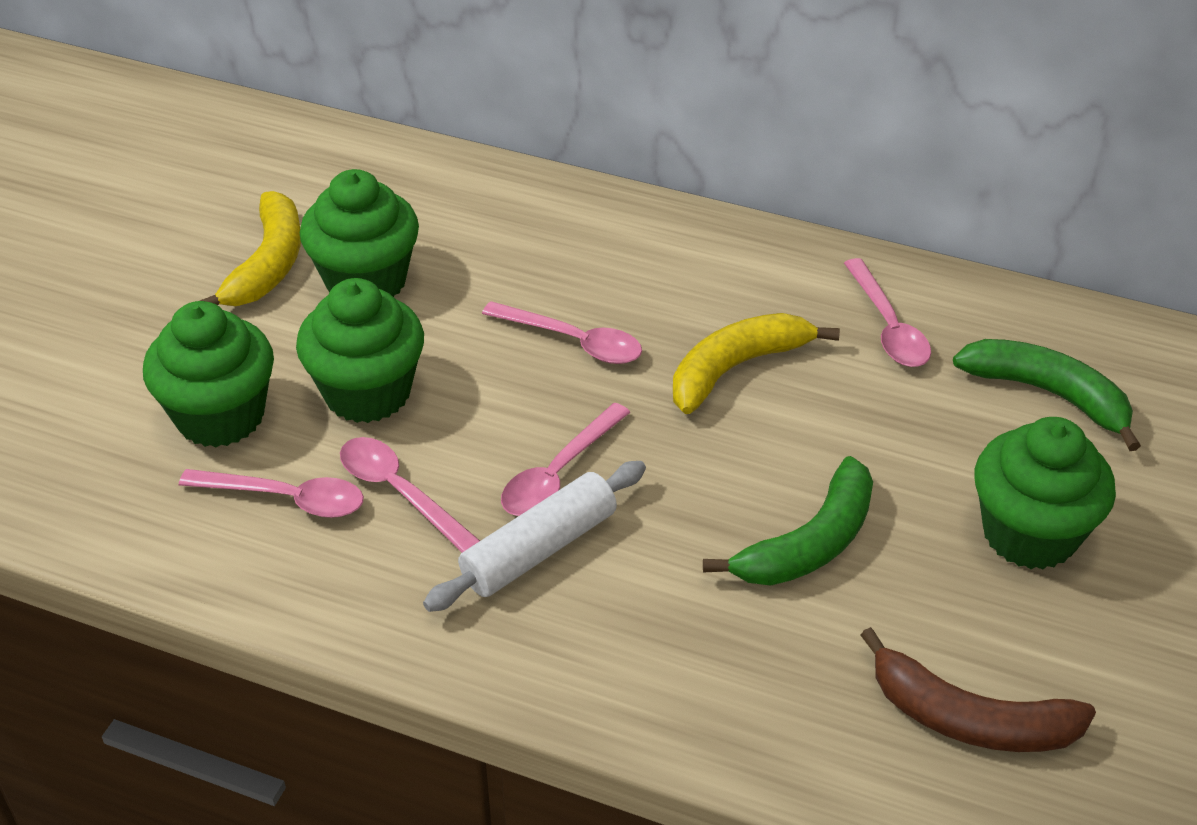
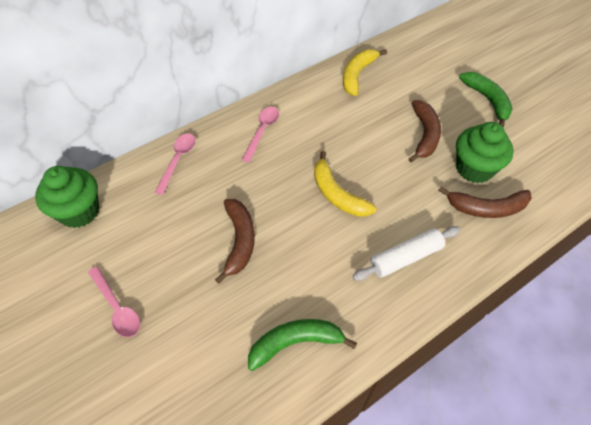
brown banana: [861,627,1096,752] = 1 -> [215,199,255,284] [408,100,441,162] [438,186,532,218] = 3
green cupcake: [143,301,274,447] [296,278,424,423] [300,169,419,297] [975,417,1116,569] = 4 -> [35,166,99,228] [456,122,514,183] = 2
pink spoon: [179,469,364,518] [340,437,480,552] [482,301,642,364] [501,403,631,516] [844,258,931,367] = 5 -> [88,266,140,337] [155,133,195,195] [242,107,279,162] = 3

